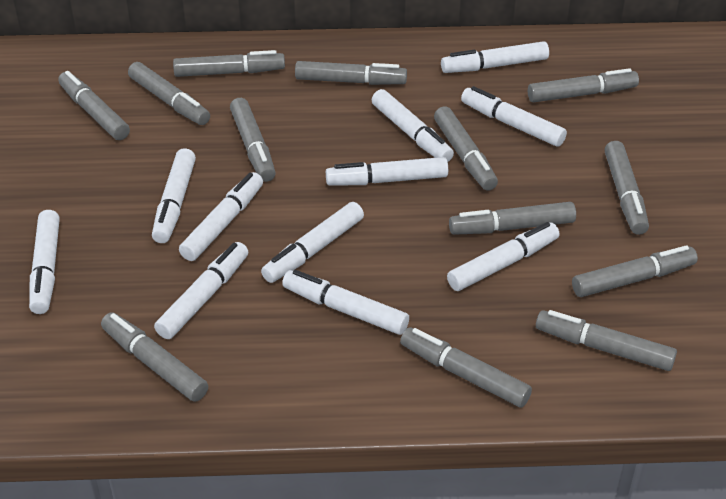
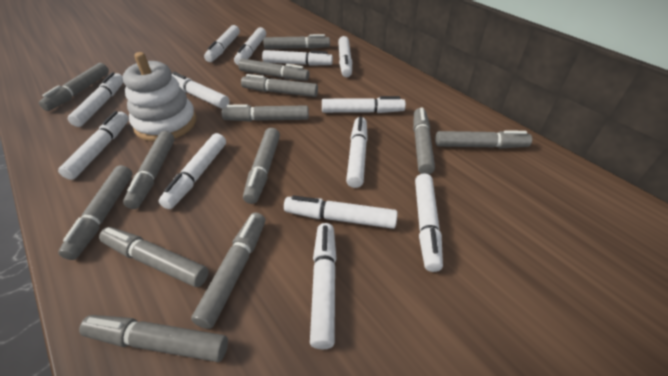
white marker: [29,210,60,314] [152,148,196,243] [154,242,248,339] [179,172,263,261] [261,202,364,283] [282,270,409,335] [326,157,448,186] [372,89,454,162] [441,41,549,73] [447,222,559,291] [461,86,567,146] = 11 -> [58,111,129,180] [68,72,123,127] [159,133,226,209] [172,72,229,109] [204,25,240,62] [234,27,266,65] [262,50,333,66] [284,195,398,229] [310,223,336,349] [322,96,406,113] [338,36,352,77] [346,117,368,188] [415,173,443,272] = 13
white stacking toy: none = 0 -> [123,52,196,142] = 1

